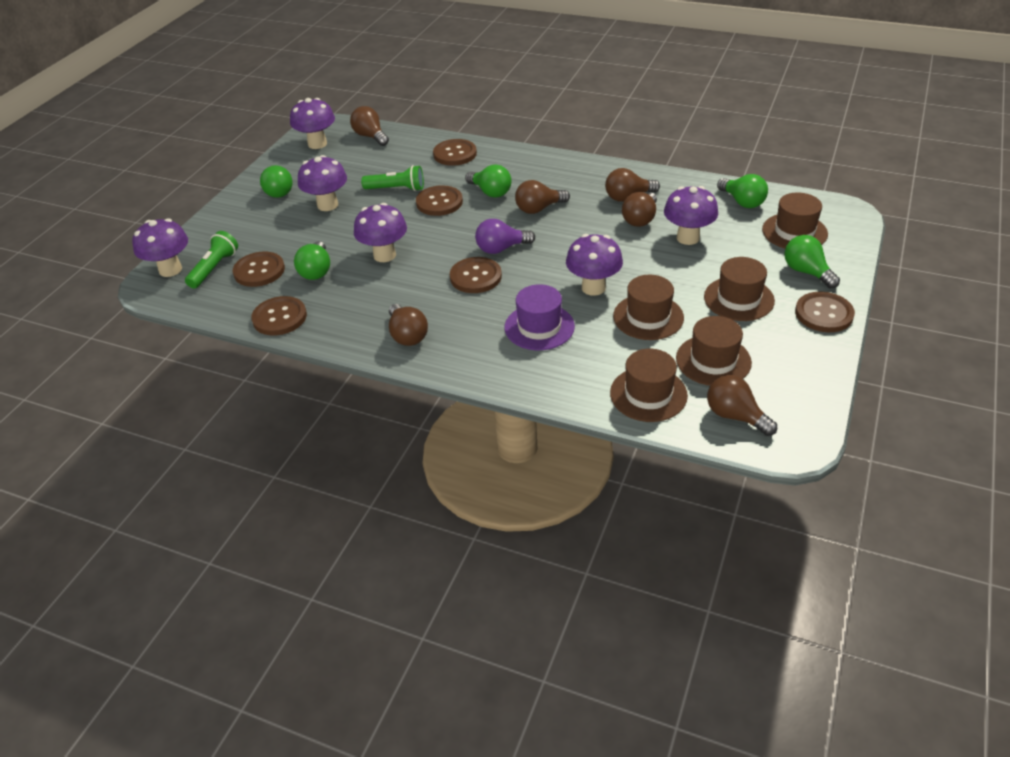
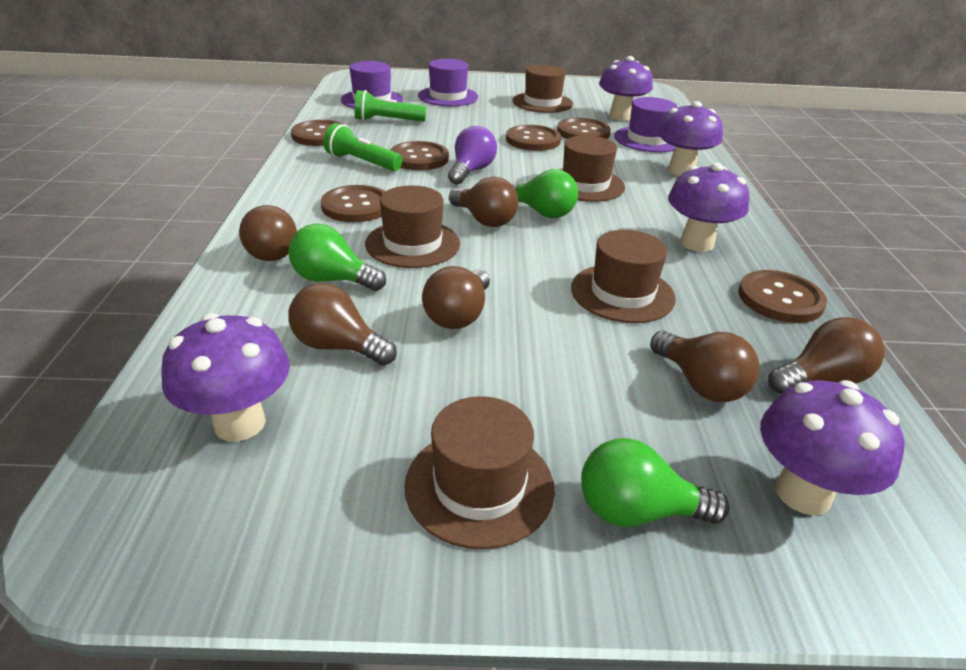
green light bulb: [260,165,293,198] [294,241,330,280] [465,164,511,198] [717,174,768,208] [784,235,840,288] = 5 -> [288,224,386,291] [512,169,578,218] [581,438,730,527] = 3
purple hat: [504,284,575,350] = 1 -> [341,61,403,109] [418,59,478,106] [614,97,678,152] = 3
purple mushroom: [132,218,188,277] [290,98,335,149] [298,155,347,211] [354,203,407,262] [566,234,623,296] [664,186,718,245] = 6 -> [161,313,290,442] [599,56,653,121] [658,101,723,176] [668,163,749,252] [760,380,905,515] = 5

